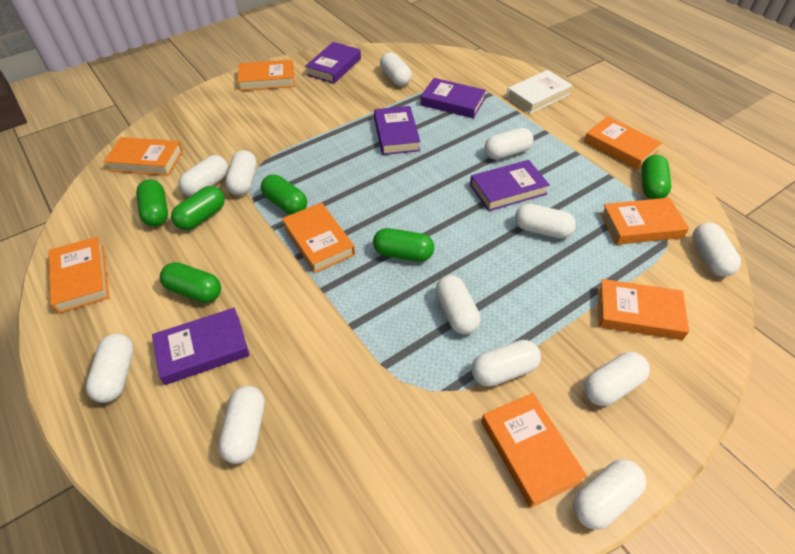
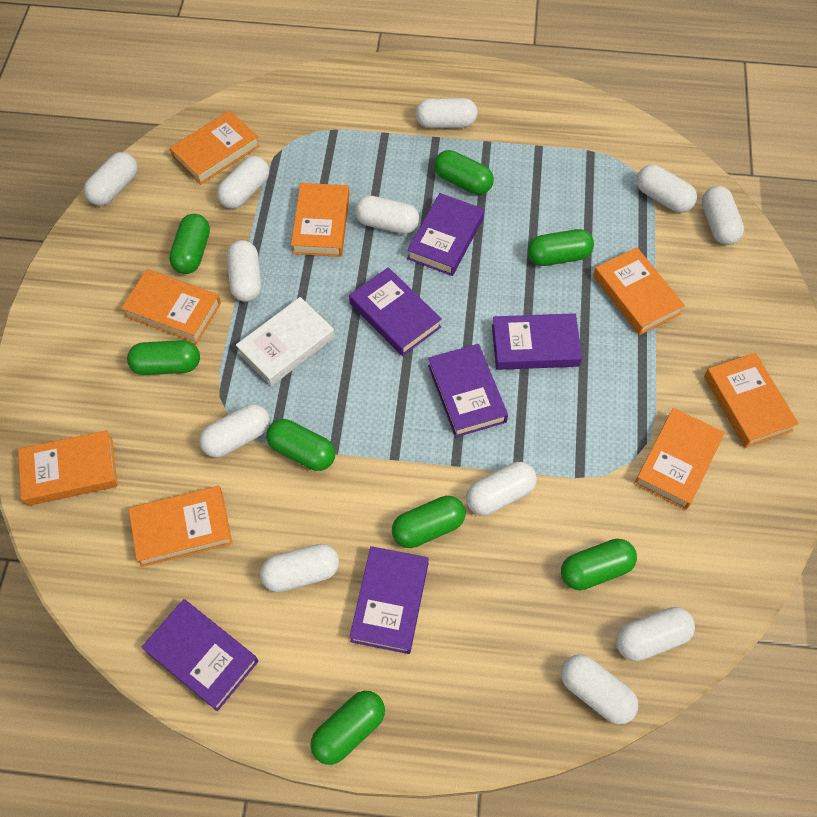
green capsule: [136,179,168,226] [160,262,221,303] [171,186,225,230] [261,174,307,215] [373,228,434,262] [641,155,671,199] = 6 -> [127,340,200,375] [169,214,210,274] [266,419,335,471] [311,691,385,765] [392,496,466,548] [434,150,494,195] [527,229,594,266] [561,539,637,590] = 8
purple book: [152,308,250,385] [305,42,361,84] [374,106,421,155] [421,78,486,118] [470,160,550,211] = 5 -> [142,599,258,711] [349,267,442,356] [349,546,429,654] [407,193,484,276] [428,344,508,437] [492,313,582,370] = 6

